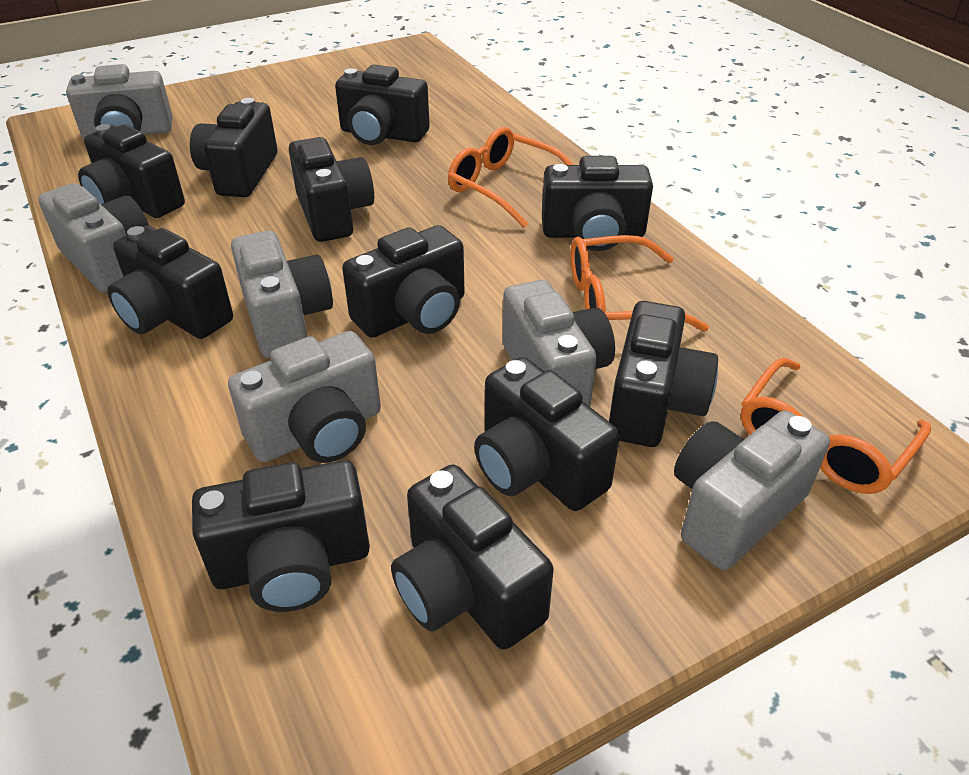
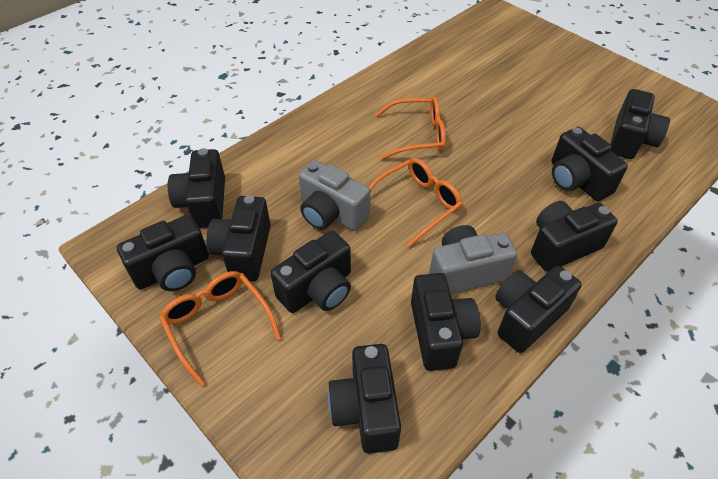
black camera: [78,124,185,218] [107,226,233,339] [190,98,277,197] [192,460,370,612] [289,137,374,242] [335,65,430,145] [342,225,464,338] [391,465,554,650] [474,357,620,511] [542,156,653,251] [609,301,718,447] = 11 -> [117,215,209,291] [168,148,225,228] [207,195,271,282] [270,231,351,313] [328,344,401,453] [411,273,481,371] [495,266,582,353] [531,201,618,272] [551,127,628,201] [610,89,670,159] = 10
grey camera: [38,183,149,293] [66,64,173,139] [228,331,381,463] [231,231,333,358] [503,280,615,407] [674,411,830,570] = 6 -> [299,160,370,231] [429,225,517,294] = 2

